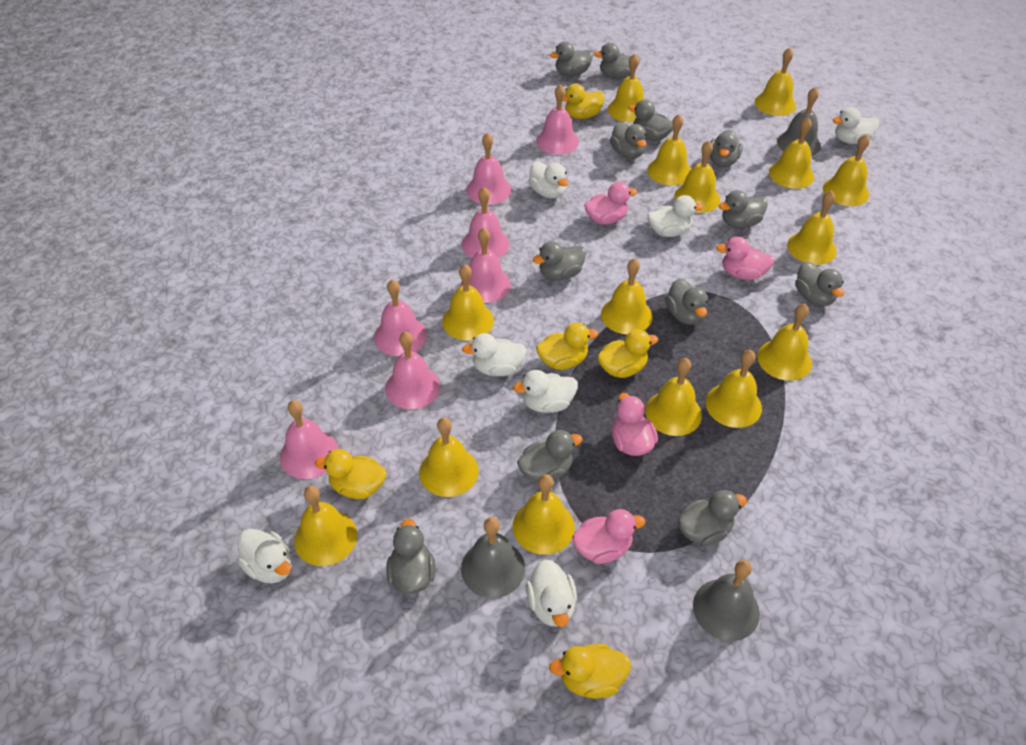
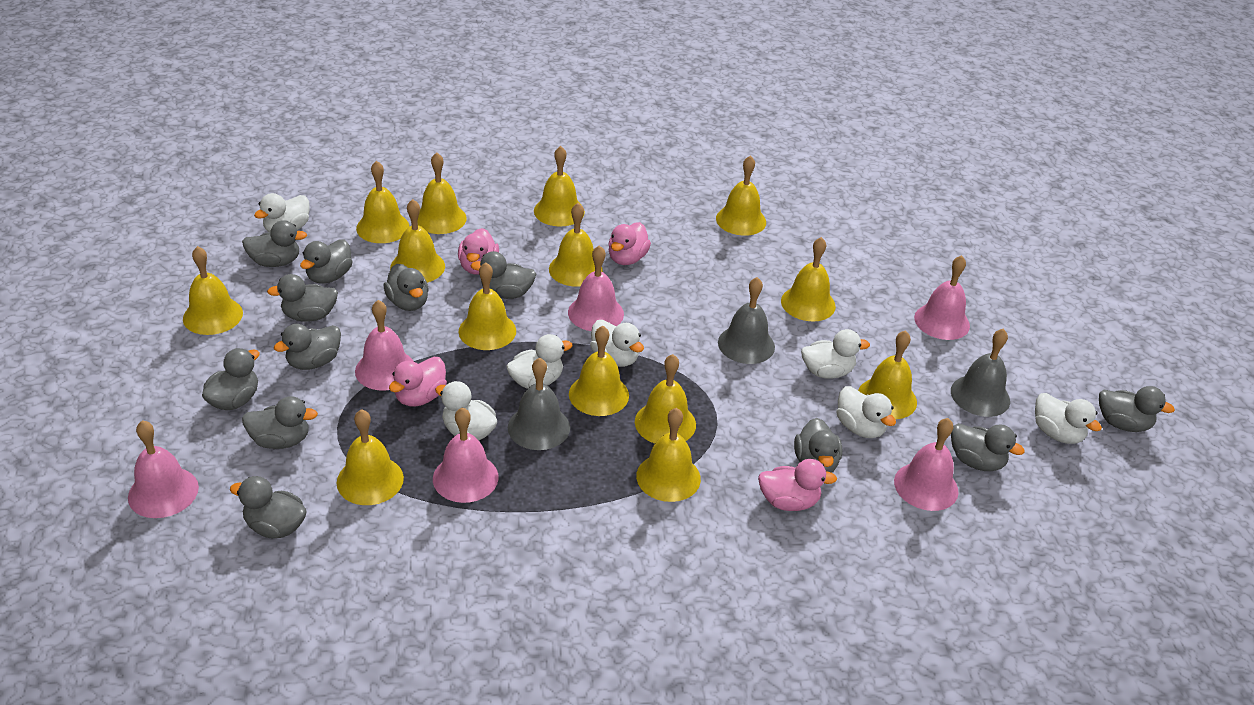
pink bell: [280,400,338,479] [374,279,427,356] [385,332,440,409] [461,228,511,303] [462,187,510,258] [466,133,511,205] [536,85,579,155] = 7 -> [128,420,199,518] [355,300,414,391] [433,407,499,503] [568,245,624,331] [894,418,959,511] [914,255,970,340] = 6
yellow bell: [294,486,357,566] [419,418,479,497] [442,264,494,341] [513,474,575,555] [601,258,652,334] [608,54,644,122] [645,358,702,436] [648,114,691,186] [674,141,720,213] [705,350,762,428] [755,48,796,116] [757,303,812,381] [769,117,814,189] [787,190,837,265] [823,134,870,206] = 15 -> [183,246,243,335] [336,409,404,505] [356,161,410,243] [390,199,445,283] [418,152,467,234] [459,262,516,350] [534,146,585,227] [549,203,603,287] [569,326,629,416] [635,354,696,444] [636,408,701,502] [716,155,766,236] [781,237,836,321] [858,330,917,419] = 14
yellow duck: [315,449,386,499] [536,323,598,370] [549,644,631,699] [563,83,605,119] [597,329,658,378] = 5 -> none = 0

